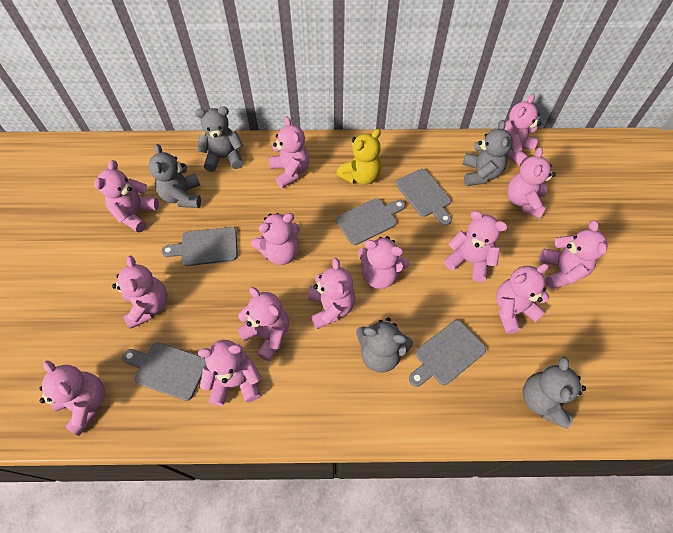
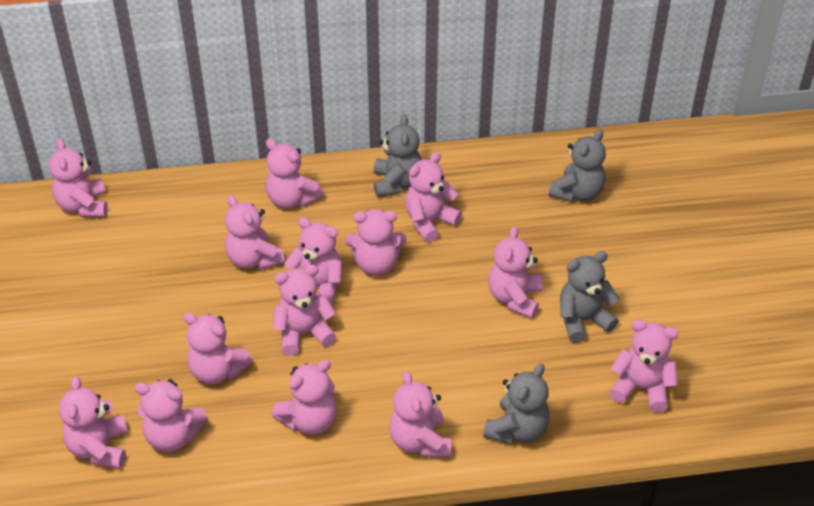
grey cutting board: [122,342,206,401] [161,227,238,266] [336,198,405,245] [396,169,452,225] [409,320,486,387] = 5 -> none = 0
grey teddy bear: [148,144,201,208] [195,106,243,172] [356,318,413,373] [463,120,513,186] [523,357,586,429] = 5 -> [374,114,422,197] [483,363,550,444] [549,129,606,202] [560,251,619,343] = 4
yellow teddy bear: [336,129,381,185] = 1 -> none = 0

